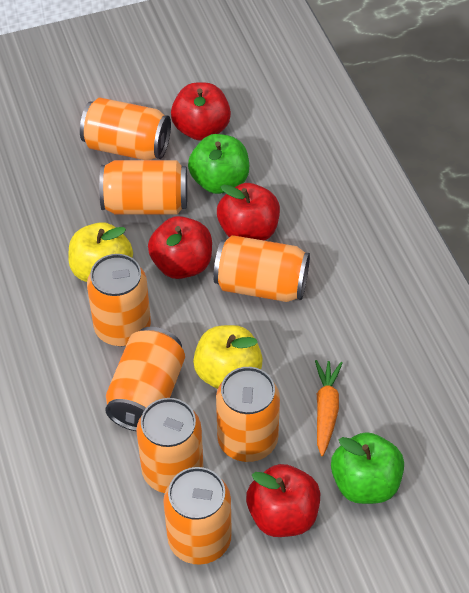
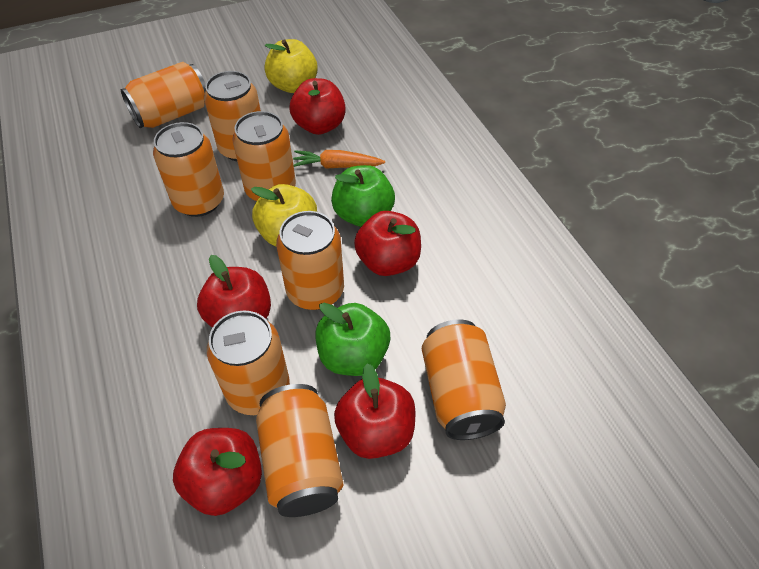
red apple: [148,216,212,279] [171,83,231,141] [217,183,280,241] [246,464,320,537] = 4 -> [173,428,262,516] [197,255,271,328] [290,78,346,135] [334,363,415,459] [354,211,421,276] = 5

